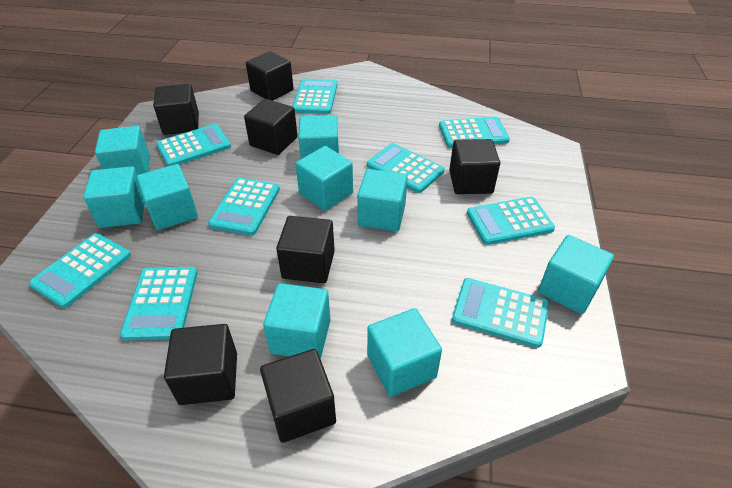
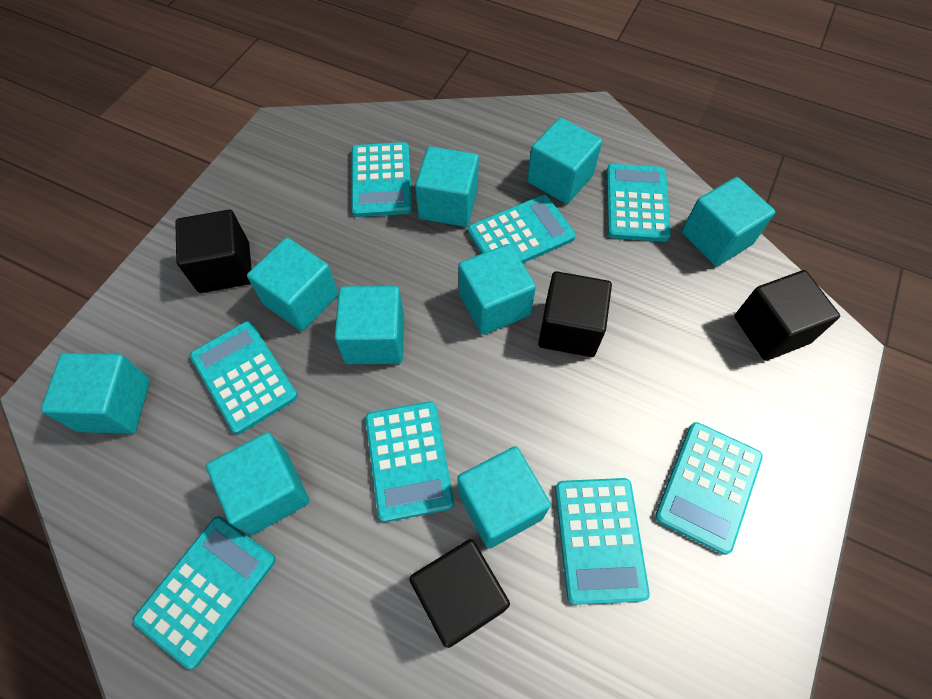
black cube: [153,84,199,135] [164,324,237,405] [244,99,298,155] [246,51,294,101] [260,349,336,443] [276,216,335,283] [449,139,500,194] = 7 -> [175,210,252,293] [409,539,510,648] [538,271,612,357] [734,270,840,361] = 4
turquoise calculator: [29,233,131,308] [120,267,197,341] [156,124,231,166] [208,178,280,236] [292,79,337,114] [367,143,445,193] [439,117,510,148] [452,278,549,348] [467,197,555,245] = 9 -> [133,516,276,669] [190,321,298,434] [351,142,412,217] [365,402,454,522] [468,195,576,263] [555,478,650,605] [606,164,671,242] [655,422,763,555] = 8

